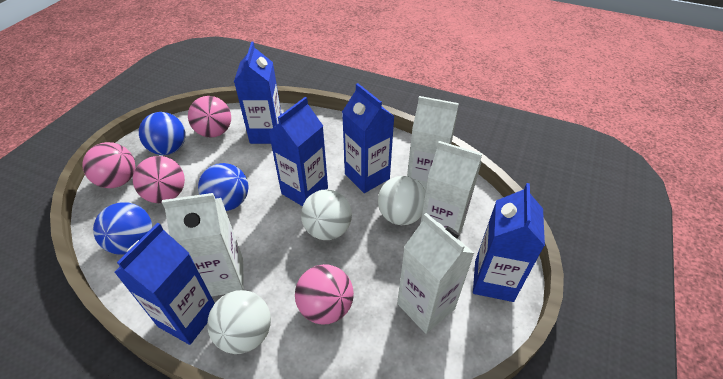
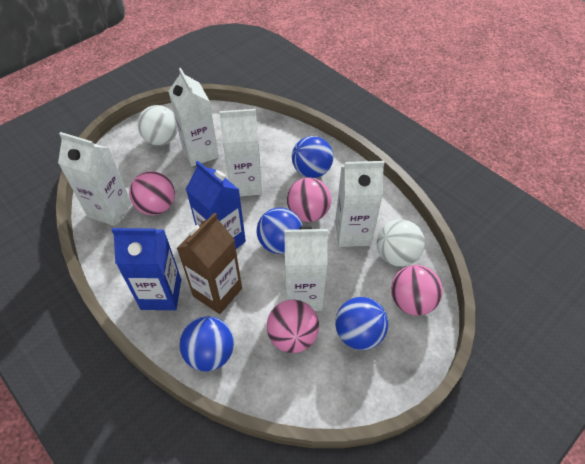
blue ball: [93,202,152,255] [139,112,185,155] [198,163,248,211] = 3 -> [179,316,234,371] [257,207,302,254] [292,136,333,178] [335,297,388,350] = 4
blue carton: [114,222,215,345] [234,42,282,144] [268,97,328,206] [342,83,395,193] [473,183,545,302] = 5 -> [111,228,181,310] [186,161,246,249] = 2
brown carton: none = 0 -> [177,213,242,314] = 1
white ball: [207,290,271,354] [301,189,352,240] [378,176,425,225] = 3 -> [138,105,178,146] [377,219,425,267] = 2
white carton: [162,193,244,297] [397,213,474,334] [407,96,459,192] [420,141,482,238] = 4 -> [58,132,131,226] [168,68,219,166] [220,109,262,196] [284,226,328,311] [335,161,384,247] = 5

